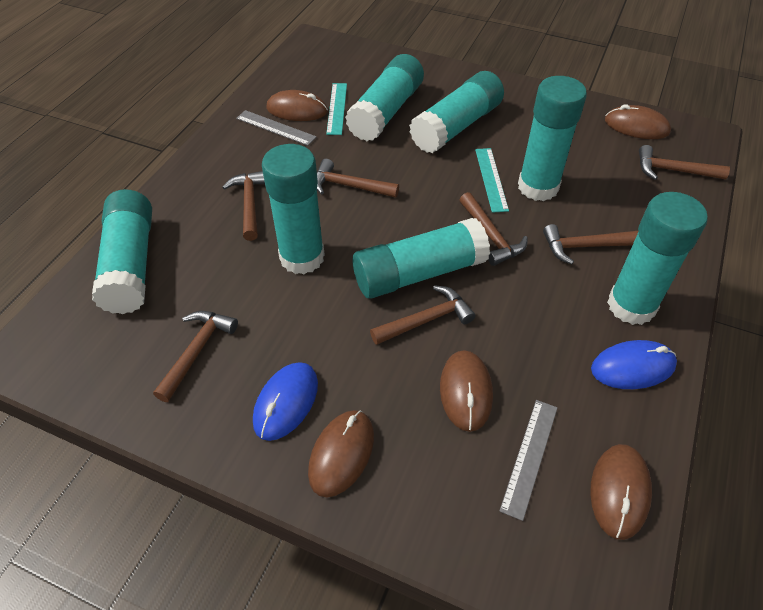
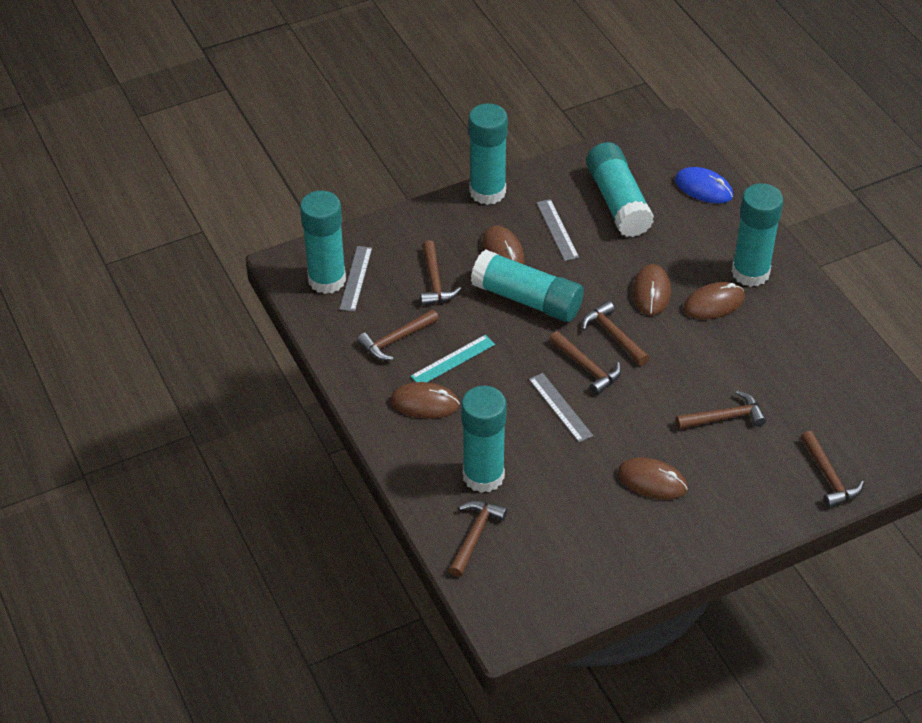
blue mouse: [253,362,318,441] [591,340,677,389] = 2 -> [675,167,733,204] = 1
grey ruler: [236,110,316,146] [499,400,557,521] = 2 -> [339,246,372,312] [529,373,593,443] [536,199,579,261] = 3
turquoise glue stick: [92,189,152,314] [262,144,325,274] [345,54,424,141] [353,218,490,299] [409,71,504,153] [518,76,587,201] [607,192,708,325] = 7 -> [300,191,346,294] [461,386,507,493] [469,103,508,205] [471,249,584,322] [586,142,654,237] [731,183,783,287] = 6
turquoise ruler: [326,83,347,135] [475,148,509,213] = 2 -> [411,335,495,382] = 1

